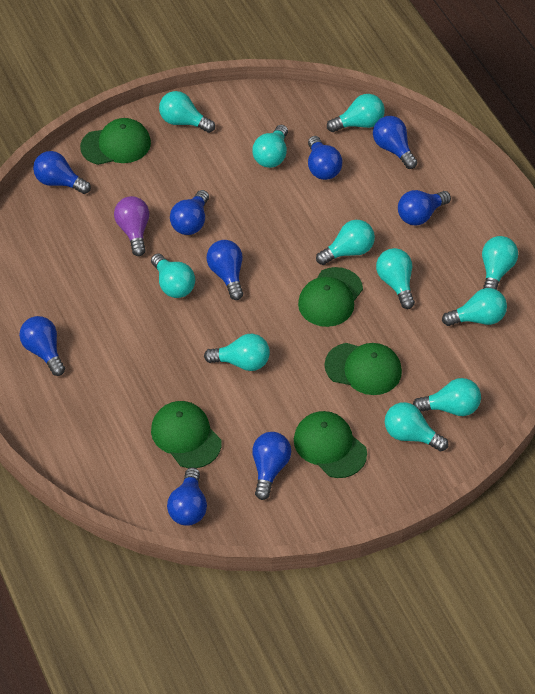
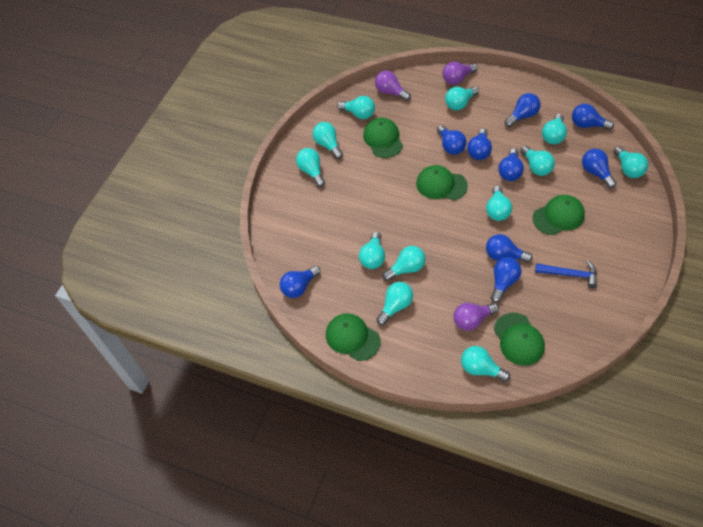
blue hammer: none = 0 -> [535,260,597,288] = 1
purple light bulb: [114,196,149,256] = 1 -> [375,71,411,101] [443,62,477,85] [453,303,499,331] = 3
turquoise light bulb: [151,253,195,298] [159,91,215,133] [204,334,270,371] [252,125,288,168] [316,220,375,265] [327,94,385,132] [376,248,415,309] [385,402,448,451] [413,378,481,416] [442,288,507,326] [482,236,518,290] = 11 -> [296,148,325,187] [312,122,343,159] [337,96,375,119] [359,232,385,269] [376,282,413,325] [382,246,426,281] [445,86,479,110] [461,346,510,382] [486,186,512,221] [520,146,555,176] [542,114,567,144] [613,146,648,178] = 12

